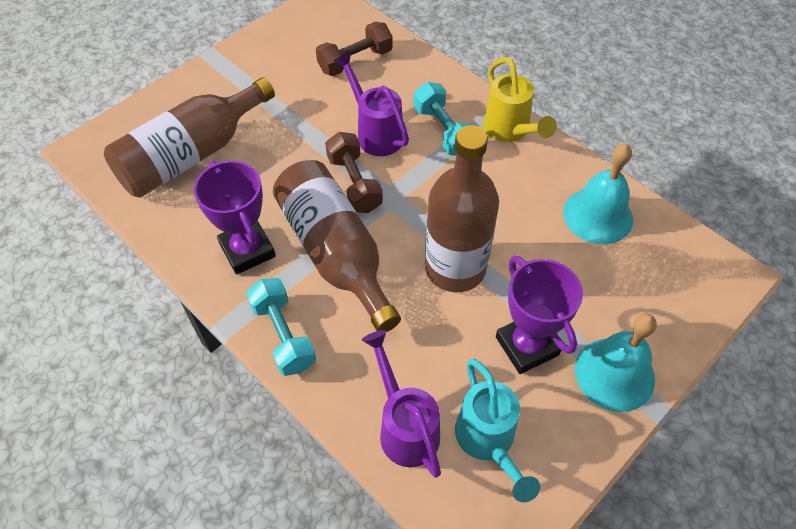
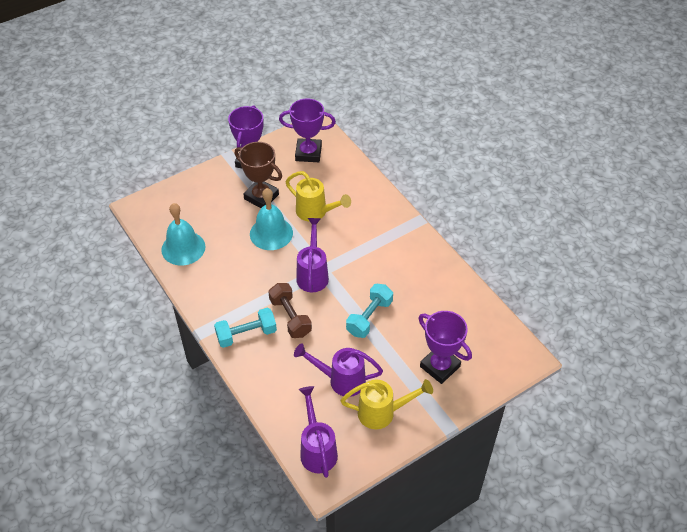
brown bottle: [104,77,275,198] [273,160,401,332] [425,125,499,292] = 3 -> none = 0
brown dumbbell: [316,21,393,76] [325,132,383,213] = 2 -> [268,283,312,338] = 1
brown trophy: none = 0 -> [235,142,282,208] = 1
purple trophy: [194,161,276,274] [496,256,583,374] = 2 -> [228,105,264,168] [279,99,336,162] [418,311,472,384] = 3
purple watering can: [334,52,409,156] [362,330,441,478] = 2 -> [294,343,383,397] [296,218,329,292] [299,386,338,478] = 3
turquoise watering can: [455,359,540,502] = 1 -> none = 0
yellow watering can: [483,57,557,142] = 1 -> [285,171,351,222] [341,379,433,429] = 2

